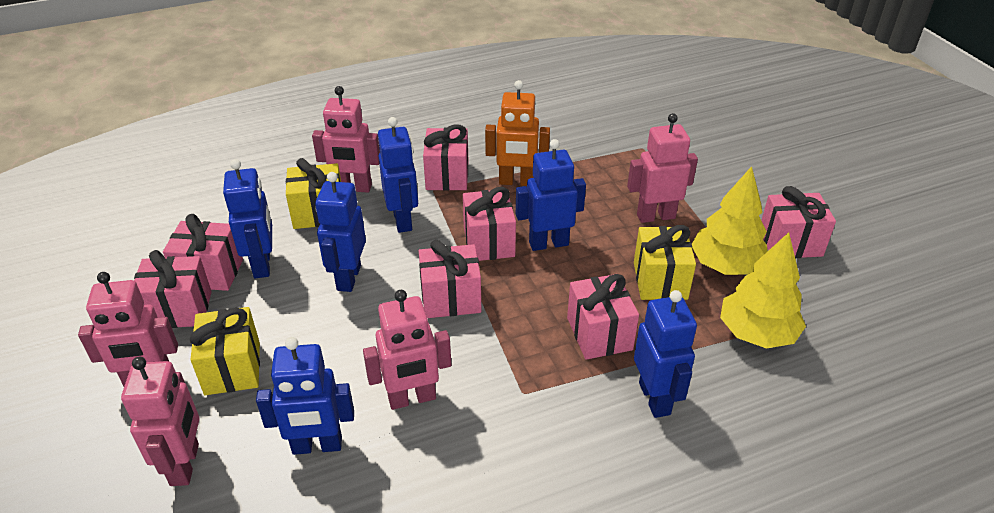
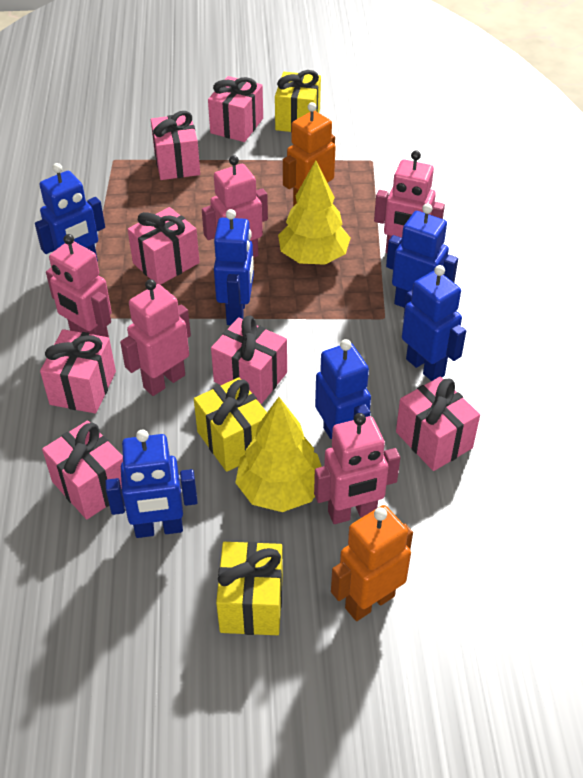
orange robot: [485,80,550,186] = 1 -> [283,102,336,207] [331,505,413,621] = 2

